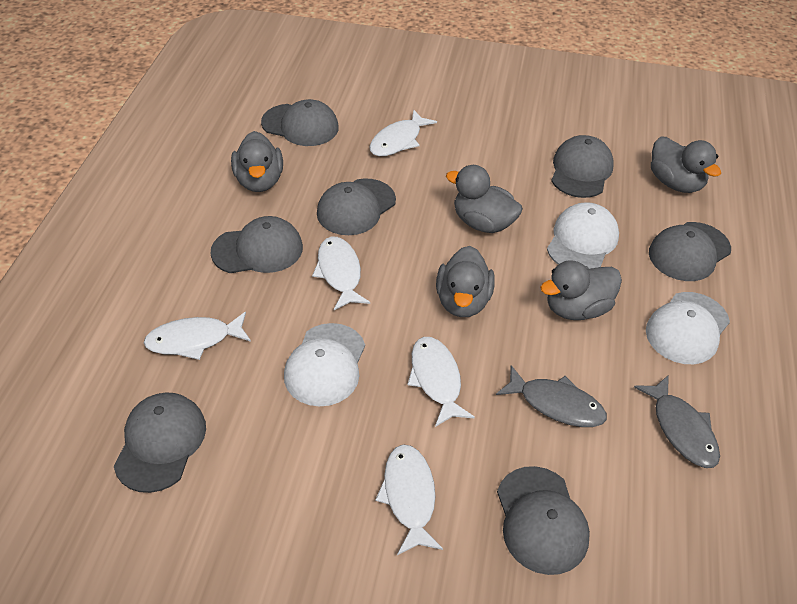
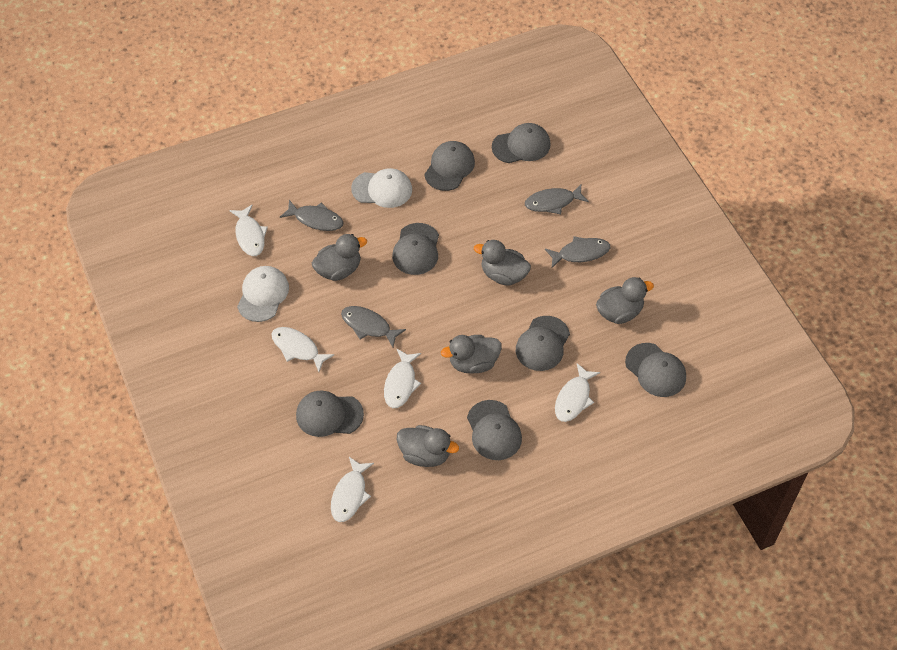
grey fish: [496,365,607,427] [634,375,720,468] = 2 -> [280,200,343,231] [341,306,406,347] [525,184,589,214] [545,236,610,268] = 4
white cap: [284,323,365,407] [547,202,619,269] [646,292,730,364] = 3 -> [237,266,289,322] [351,168,412,208] = 2

